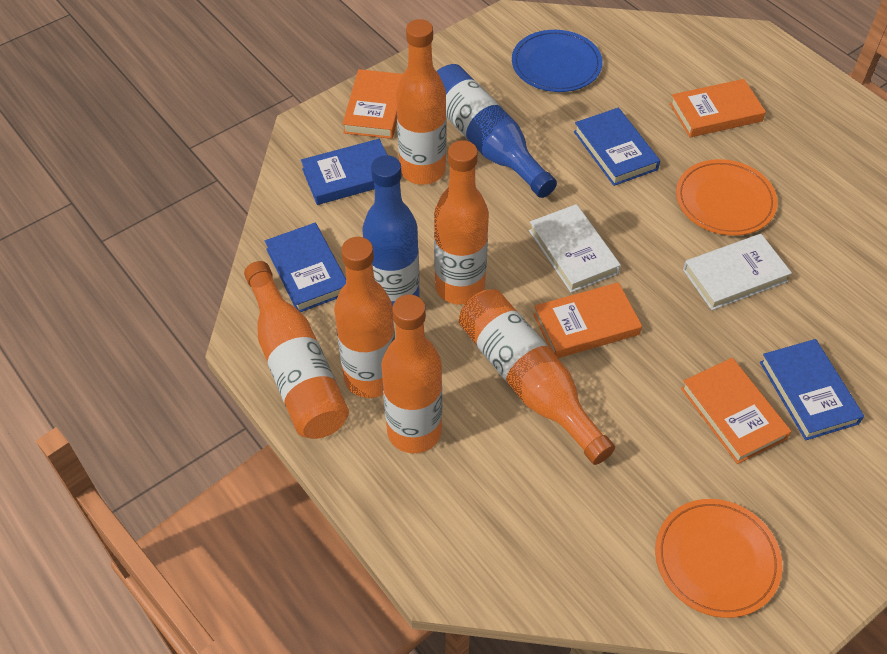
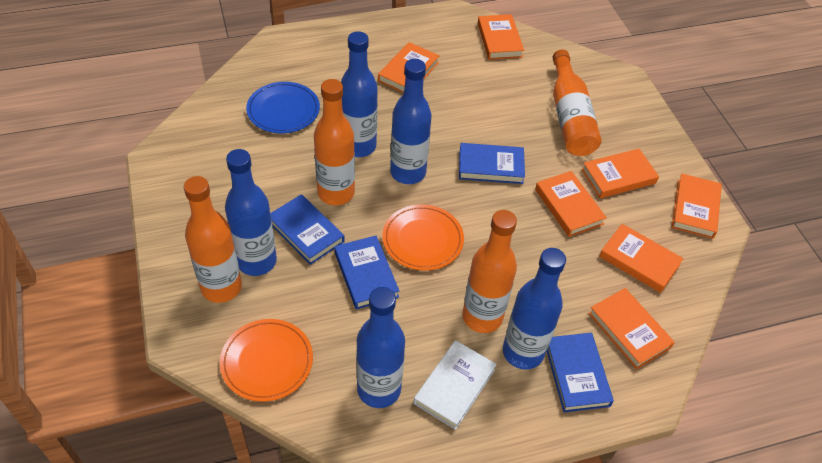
blue bottle: [362,155,420,307] [437,64,557,198] = 2 -> [225,149,277,276] [341,31,378,157] [356,287,405,408] [390,59,431,184] [503,248,566,370] = 5
orange book: [342,69,403,139] [533,282,642,358] [670,79,766,137] [681,358,791,464] = 4 -> [378,42,439,93] [478,14,524,60] [535,171,607,237] [581,149,659,198] [588,288,675,369] [599,224,684,293] [672,173,722,239] = 7
orange bottle: [244,261,349,439] [334,237,395,398] [381,294,442,453] [396,19,446,185] [434,140,489,305] [459,289,615,465] = 6 -> [184,176,242,303] [314,79,355,205] [462,210,517,333] [553,50,601,156] = 4
white book: [529,204,621,293] [683,234,792,310] = 2 -> [414,340,497,430] = 1

